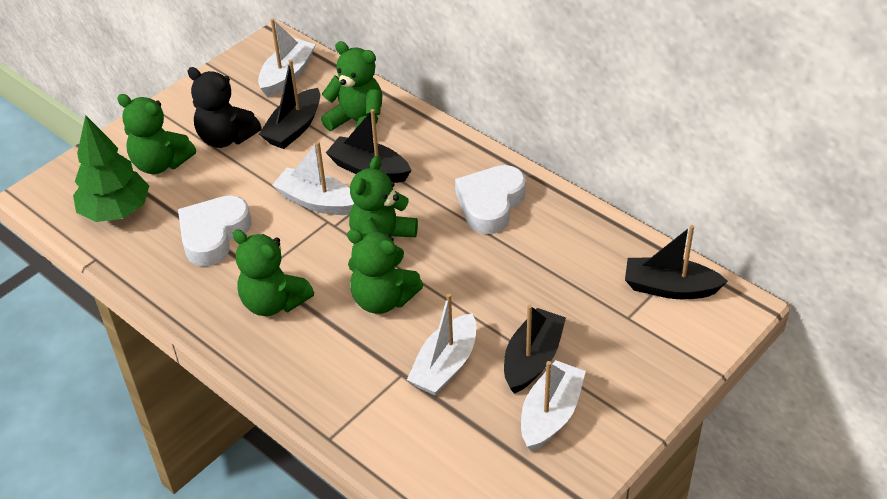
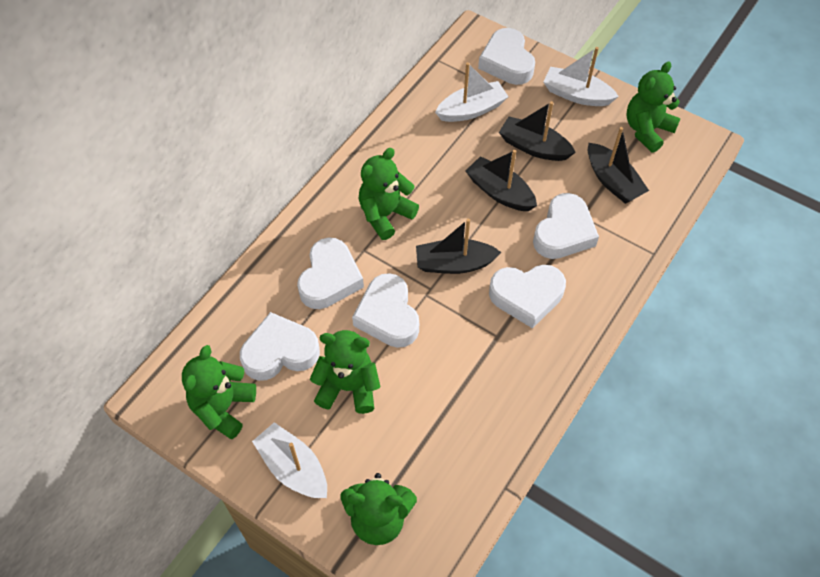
black teddy bear: [188,67,261,148] = 1 -> none = 0
green tree: [73,115,149,222] = 1 -> none = 0
white boat: [258,18,316,97] [273,141,354,215] [407,294,476,396] [521,360,586,451] = 4 -> [252,422,327,498] [435,62,509,122] [543,47,619,106] = 3
white heart: [178,195,251,266] [455,165,526,234] = 2 -> [240,312,320,381] [297,237,364,309] [352,273,419,348] [478,28,535,85] [489,265,566,329] [533,193,599,259] = 6

